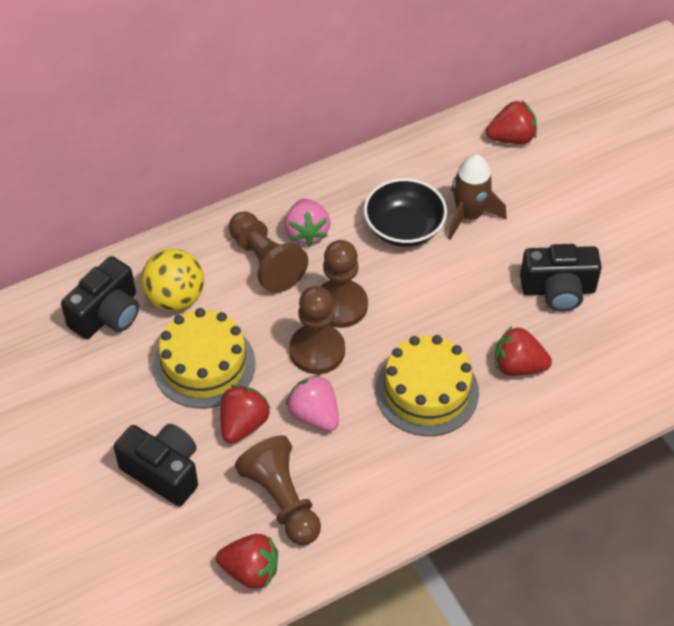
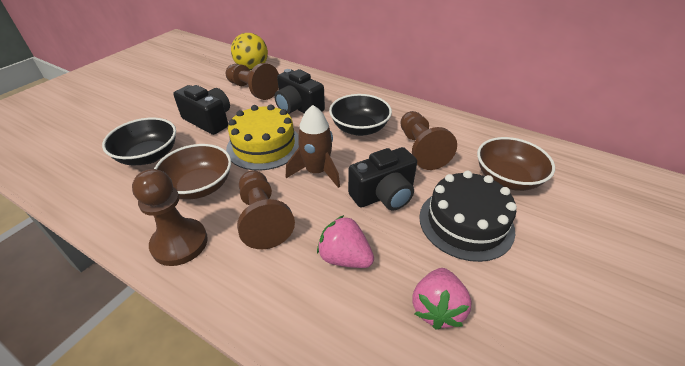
black bowl: [364,178,447,247] = 1 -> [102,117,176,165] [329,94,392,136] = 2
black cake: none = 0 -> [419,171,517,262] = 1
brown bowl: none = 0 -> [154,144,231,199] [477,137,555,191] = 2
red strawberry: [216,534,278,589] [220,385,271,443] [486,101,537,144] [495,326,552,376] = 4 -> none = 0
yellow cake: [153,308,256,408] [375,335,479,436] = 2 -> [226,104,299,171] = 1

